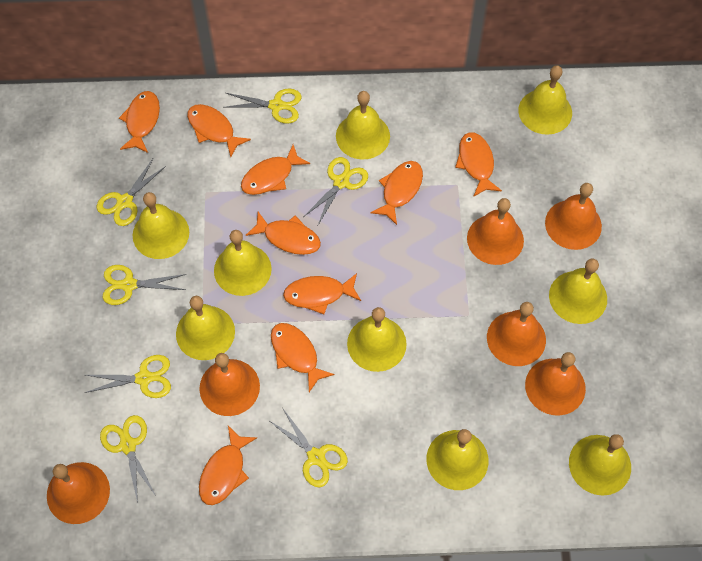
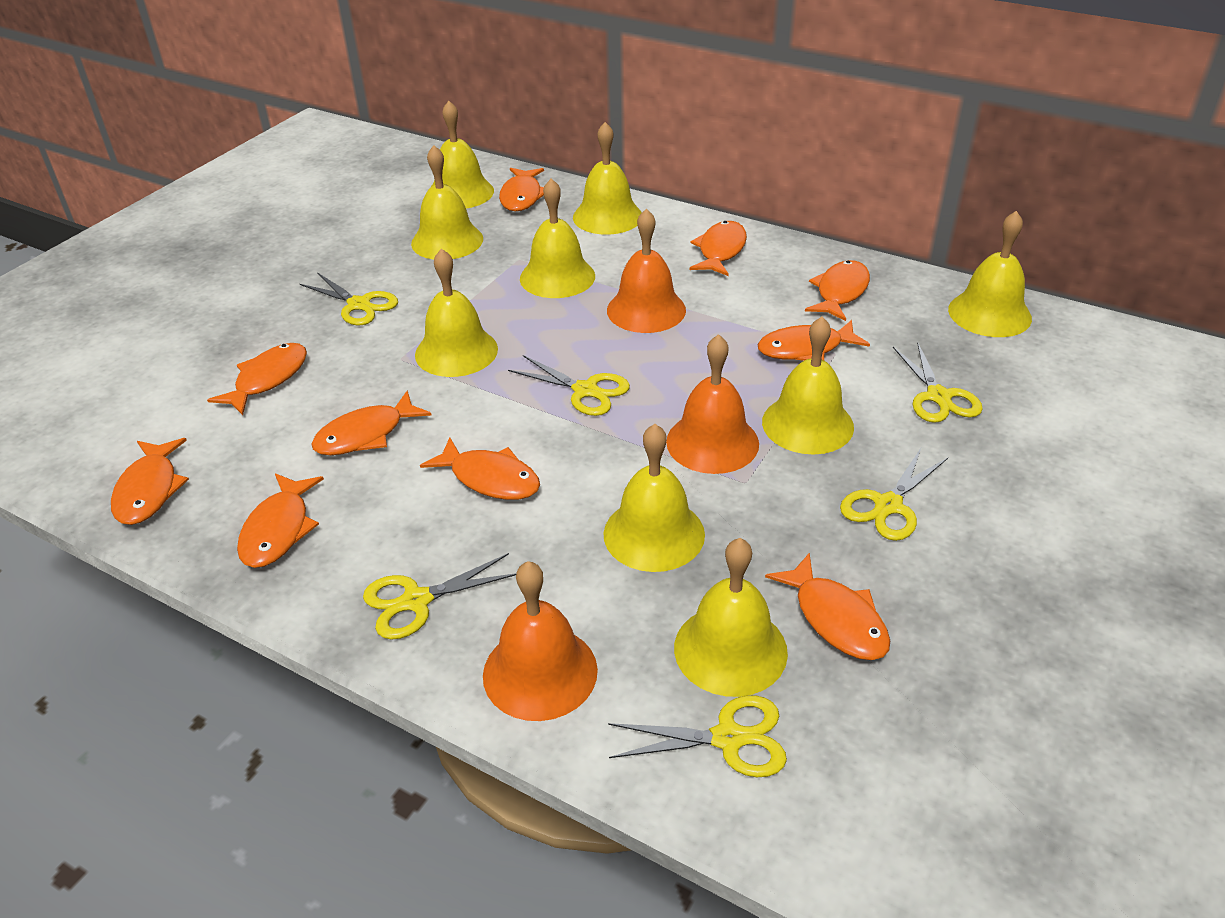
orange bell: [47,462,110,524] [199,353,260,416] [467,198,524,265] [487,302,546,366] [525,352,586,416] [545,183,602,250] = 6 -> [483,561,598,721] [607,209,686,333] [666,334,759,474] = 3
orange fish: [119,91,160,153] [187,104,251,157] [199,426,257,505] [241,145,310,195] [246,212,321,255] [271,323,335,392] [283,273,361,314] [370,161,423,225] [455,132,502,197] = 9 -> [111,438,189,525] [207,343,307,415] [237,473,324,568] [311,390,432,455] [420,437,540,500] [499,168,544,211] [690,221,747,276] [757,320,870,361] [765,553,890,660] [805,260,870,321] = 10
yellow scissors: [85,355,171,398] [97,159,166,226] [100,415,156,504] [103,265,186,305] [223,89,302,124] [270,409,348,487] [303,157,368,225] = 7 -> [300,272,398,325] [363,553,516,640] [508,355,630,416] [608,695,787,777] [840,448,948,541] [893,342,983,423] = 6

